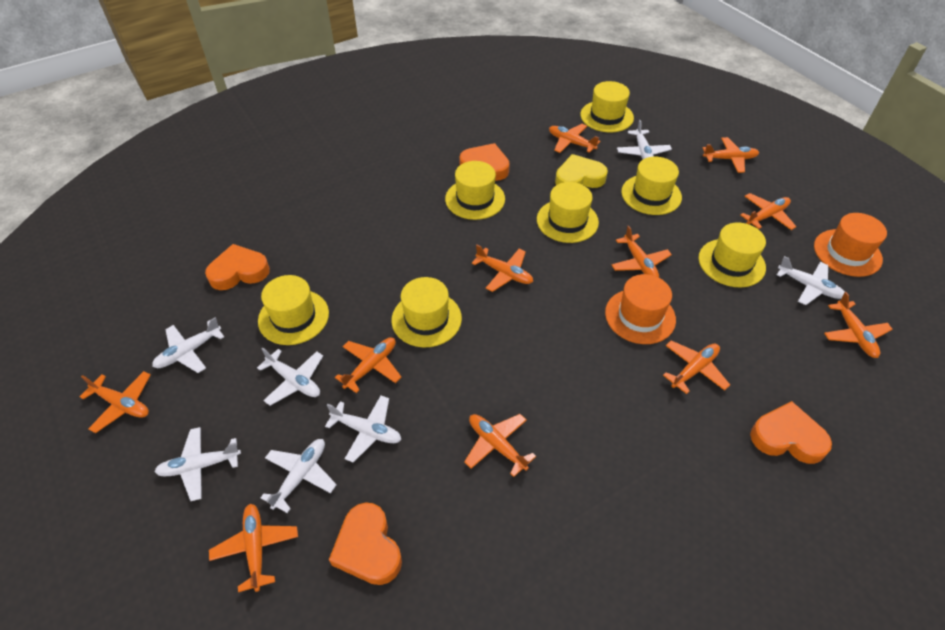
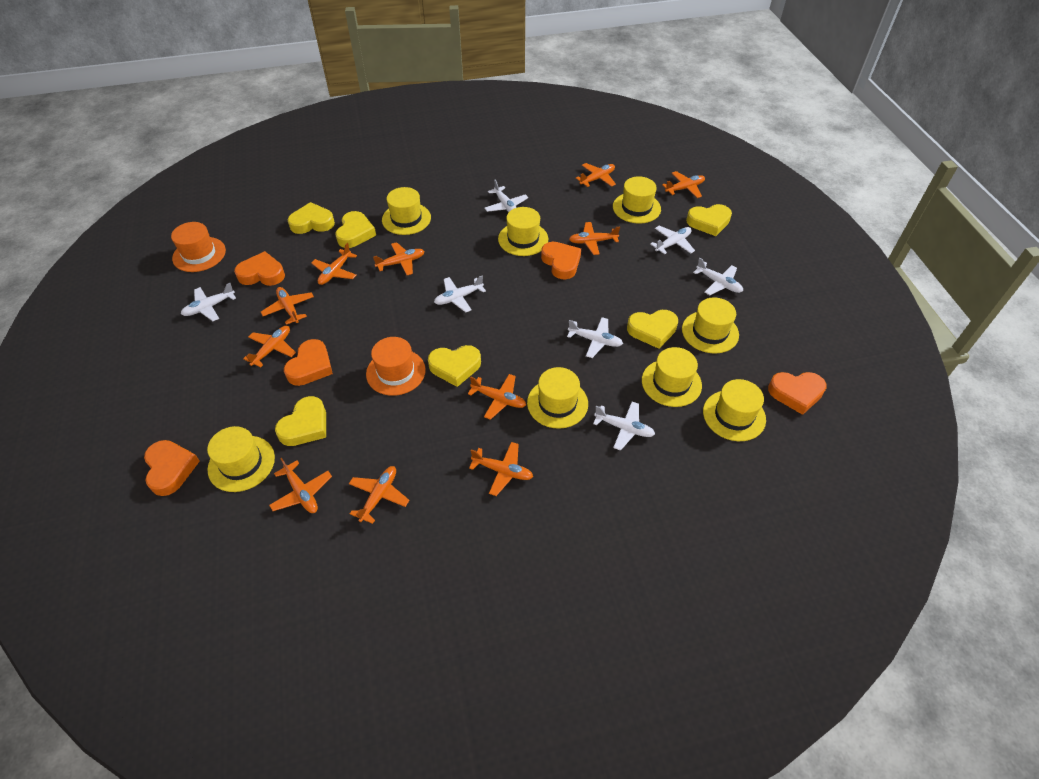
orange heart: [205,244,270,290] [329,502,402,585] [459,143,510,181] [750,401,832,464] = 4 -> [144,440,200,496] [234,251,285,286] [284,339,333,386] [541,242,581,279] [768,372,827,415] = 5
yellow hat: [258,275,329,345] [391,277,462,347] [445,161,505,220] [537,182,599,243] [580,81,634,133] [621,157,682,215] [698,222,766,287] = 7 -> [207,426,275,492] [382,187,431,235] [498,207,548,256] [527,367,588,429] [613,176,661,224] [642,347,702,407] [682,297,739,354] [703,379,766,441] = 8
yellow heart: [555,154,608,188] = 1 -> [275,396,326,446] [288,202,335,234] [335,211,376,248] [428,345,481,387] [627,310,678,349] [686,204,732,236] = 6

